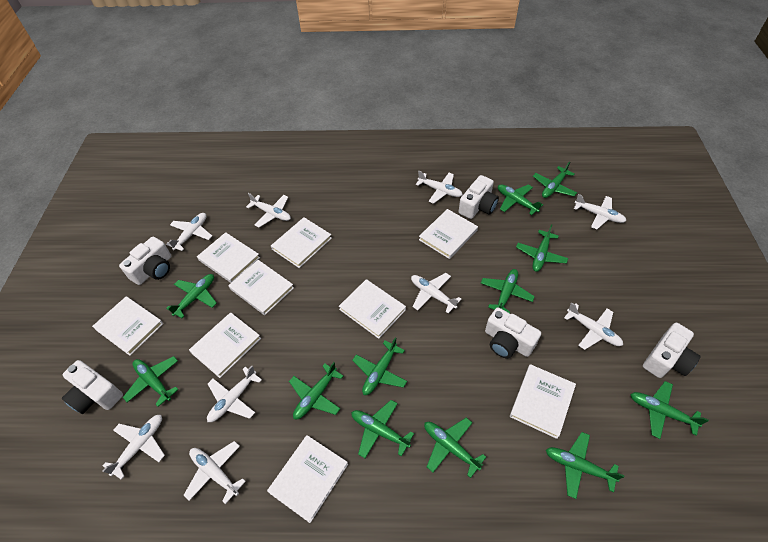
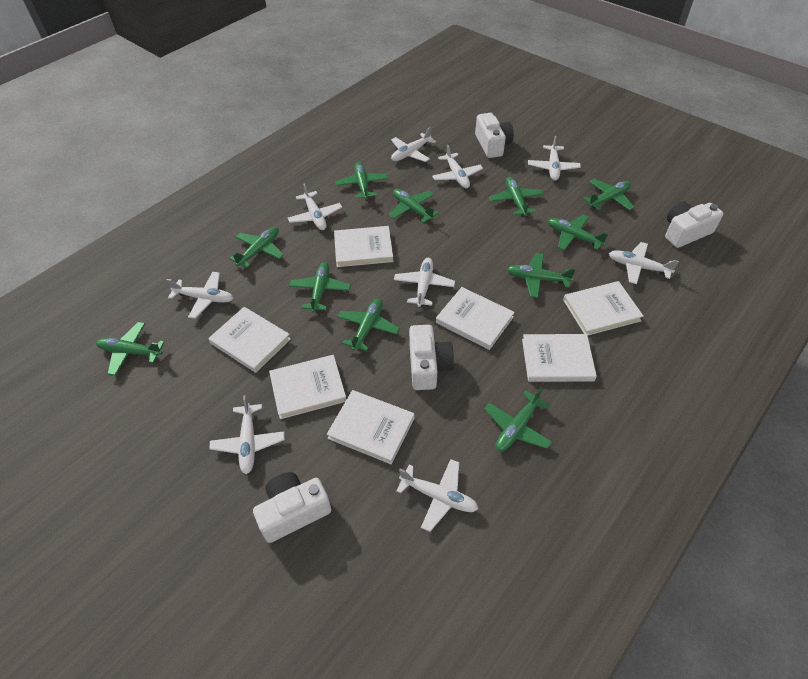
green plane: [123,356,179,407] [166,274,217,318] [289,362,343,419] [351,400,414,458] [352,337,407,395] [424,418,486,478] [481,269,535,313] [498,184,543,215] [516,224,568,272] [533,161,577,198] [546,432,624,499] [630,381,709,439] = 12 -> [96,322,165,376] [229,227,284,268] [289,262,351,313] [335,162,388,200] [337,298,400,351] [389,189,440,223] [484,387,552,452] [489,177,543,216] [507,253,576,298] [548,215,608,250] [583,179,634,210] = 11
white book: [92,296,163,356] [189,312,261,378] [197,232,260,283] [228,260,294,315] [267,435,348,523] [271,217,332,268] [339,279,406,339] [419,209,478,259] [510,364,576,439] = 9 -> [208,307,291,373] [269,355,346,419] [327,390,414,464] [334,226,393,267] [436,287,515,350] [522,334,597,382] [563,281,644,335] = 7
white camera: [62,360,123,414] [119,237,171,285] [458,175,499,219] [485,307,541,358] [643,323,701,378] = 5 -> [253,472,331,543] [409,325,454,390] [475,113,514,158] [665,201,723,248] = 4

